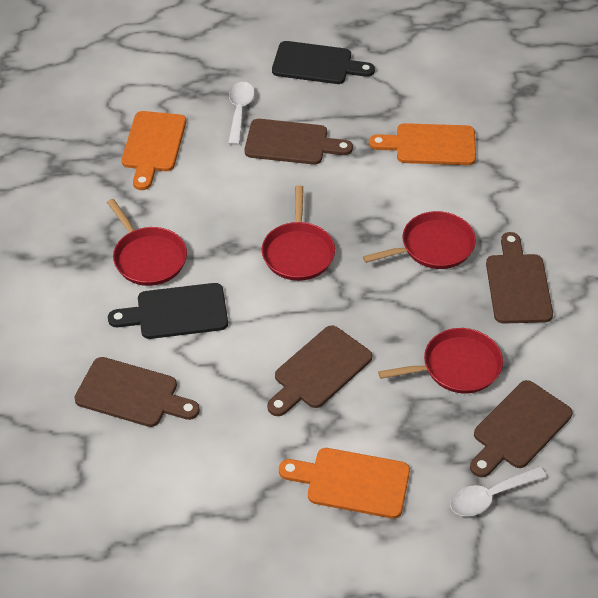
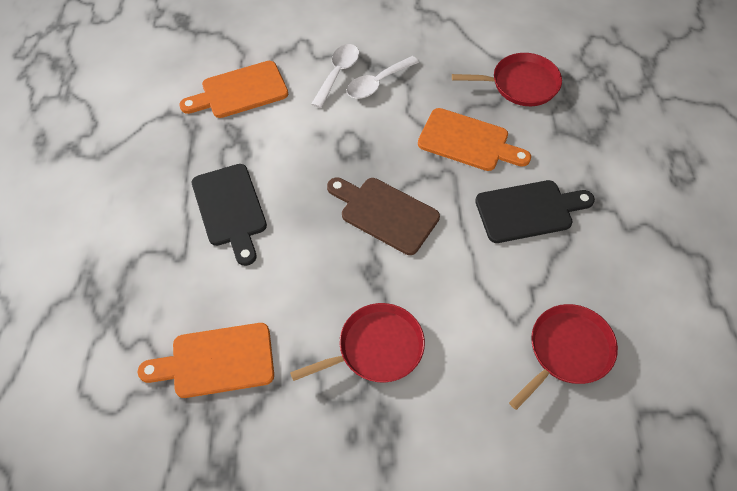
brown cutting board: [74,357,200,427] [245,119,353,165] [267,325,372,416] [470,380,572,477] [486,232,553,324] = 5 -> [327,178,440,255] = 1
red pan: [107,199,187,286] [262,185,335,281] [363,211,476,269] [378,328,503,393] = 4 -> [290,303,425,382] [452,53,562,106] [509,304,618,410] = 3

